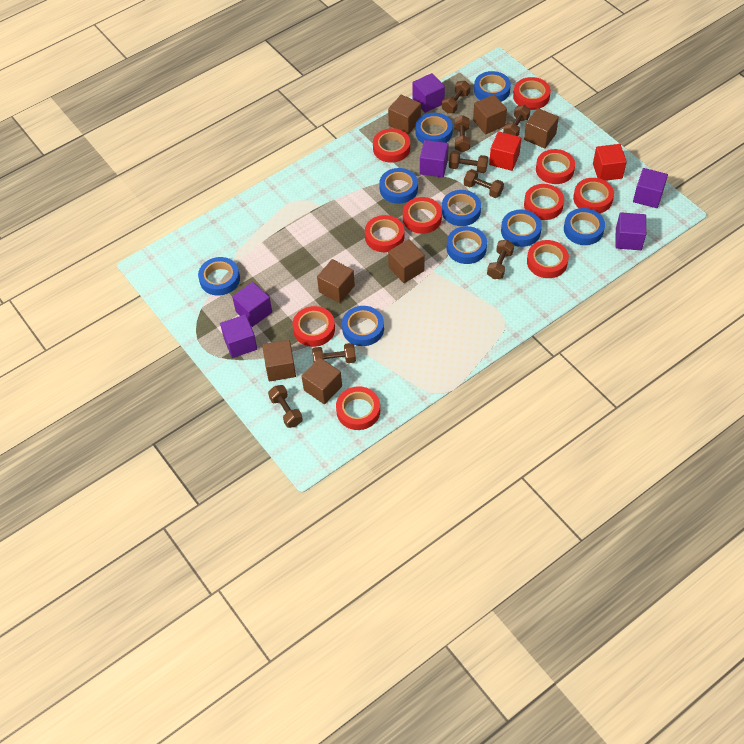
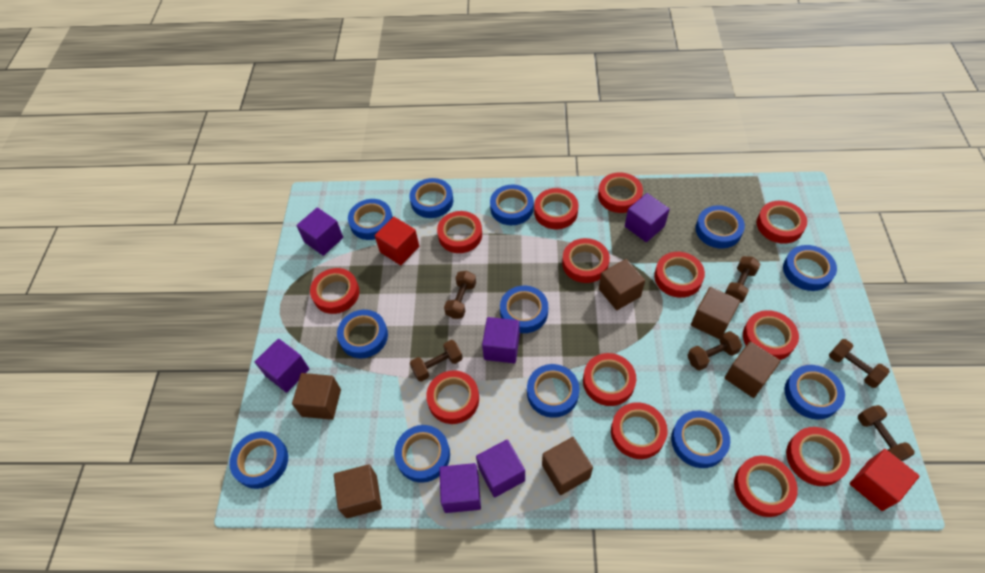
blue tape: [198,257,240,296] [342,306,384,346] [379,168,418,204] [415,113,453,143] [442,190,481,226] [447,226,487,264] [474,71,511,102] [501,210,542,247] [564,208,605,245] = 9 -> [229,431,288,489] [337,310,388,358] [348,199,393,240] [394,425,450,483] [409,178,453,218] [490,184,534,225] [500,286,548,333] [527,364,580,418] [671,411,730,468] [696,205,745,249] [783,245,837,291] [784,365,845,420] = 12
brown cube: [262,340,296,381] [302,357,342,404] [317,259,355,303] [388,95,421,134] [388,239,425,283] [473,95,507,134] [524,108,559,148] = 7 -> [292,373,341,420] [334,464,382,518] [542,437,593,495] [599,259,645,310] [691,287,740,339] [725,341,781,398] = 6
brown dumbbell: [268,385,303,428] [312,343,356,363] [442,81,471,113] [449,151,488,173] [454,115,470,152] [464,169,504,198] [487,240,514,279] [503,105,530,136] = 8 -> [410,340,463,382] [444,271,476,319] [687,331,742,371] [725,256,761,303] [829,339,890,388] [858,405,915,461] = 6
red tape: [292,306,335,347] [336,386,380,430] [365,215,404,252] [373,128,410,163] [403,197,442,234] [513,77,551,110] [524,184,564,220] [527,240,569,278] [536,149,575,184] [573,178,614,213] = 10 -> [310,268,359,314] [426,370,479,424] [437,211,482,253] [534,188,579,229] [562,238,610,283] [583,353,636,406] [598,173,643,213] [611,402,668,459] [654,252,705,298] [734,456,798,517] [743,310,799,360] [757,201,807,244] [786,427,850,486] = 13

